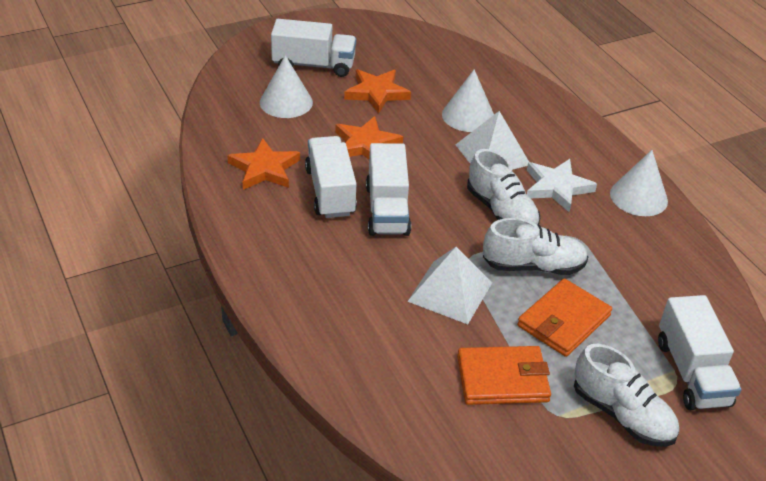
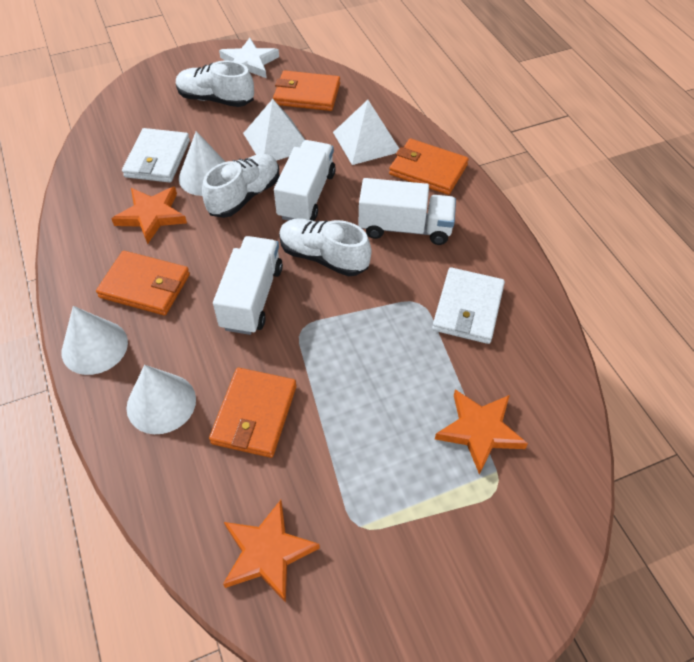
orange wallet: [457,346,551,405] [517,278,612,357] = 2 -> [96,251,190,315] [209,368,296,458] [273,70,340,111] [389,139,469,195] = 4
white truck: [271,19,356,77] [305,136,357,218] [366,143,411,236] [658,295,741,410] = 4 -> [213,236,283,335] [274,140,336,221] [358,178,456,245] = 3
white wallet: none = 0 -> [122,128,190,183] [432,267,505,344] = 2

